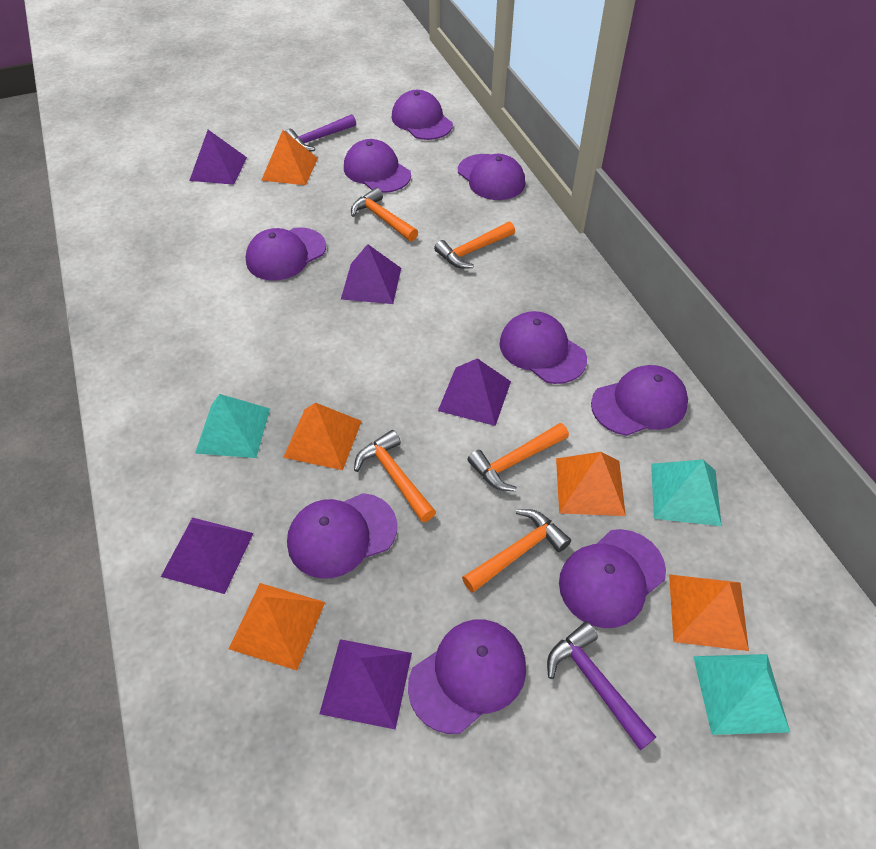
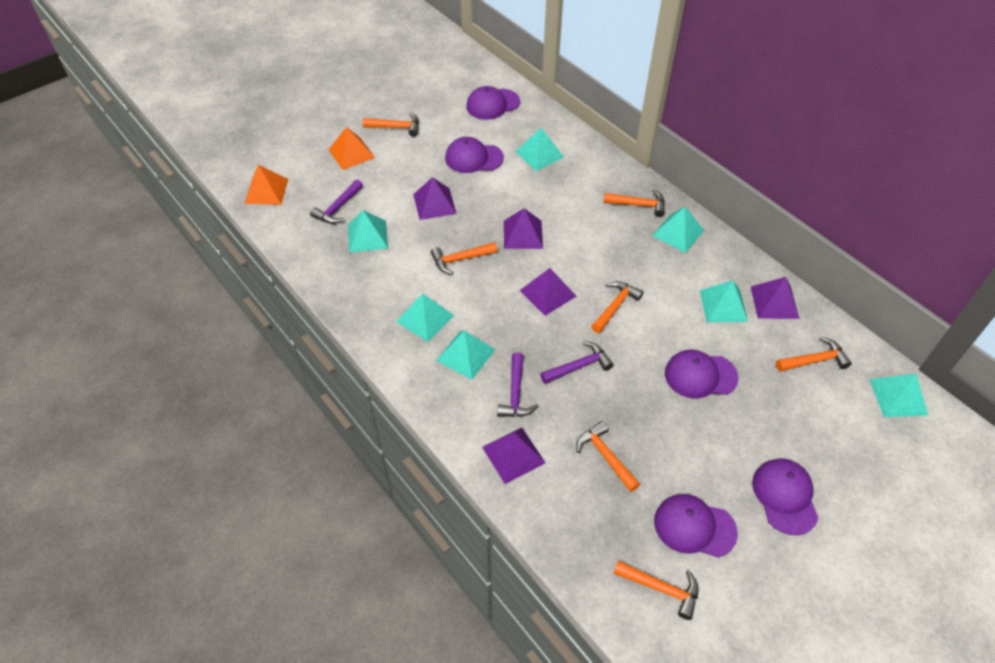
orange hammer: [351,188,418,241] [354,430,436,522] [434,222,515,269] [462,509,571,593] [467,423,569,491] = 5 -> [363,113,419,137] [431,242,497,274] [576,421,640,492] [591,281,644,333] [603,189,665,217] [613,561,699,620] [776,337,852,372] = 7
orange pyramid: [229,583,325,670] [261,130,318,185] [283,403,362,470] [556,452,626,516] [669,574,749,651] = 5 -> [244,165,288,205] [328,127,375,170] = 2
purple cap: [246,227,326,281] [287,493,397,579] [344,139,411,193] [391,90,453,140] [408,620,526,734] [458,154,525,200] [499,311,587,384] [559,529,666,628] [591,365,688,436] = 9 -> [445,137,504,173] [466,86,520,120] [654,494,738,558] [665,349,738,399] [752,458,818,535] = 5
purple hammer: [285,114,356,151] [547,622,656,750] = 2 -> [310,180,363,224] [497,352,538,417] [540,341,614,384] = 3
turquoise pyramid: [195,394,270,458] [651,460,722,526] [693,654,790,735] = 3 -> [348,210,388,253] [396,293,455,342] [436,330,495,380] [515,128,564,171] [652,207,704,253] [700,280,748,322] [869,373,928,417] = 7

